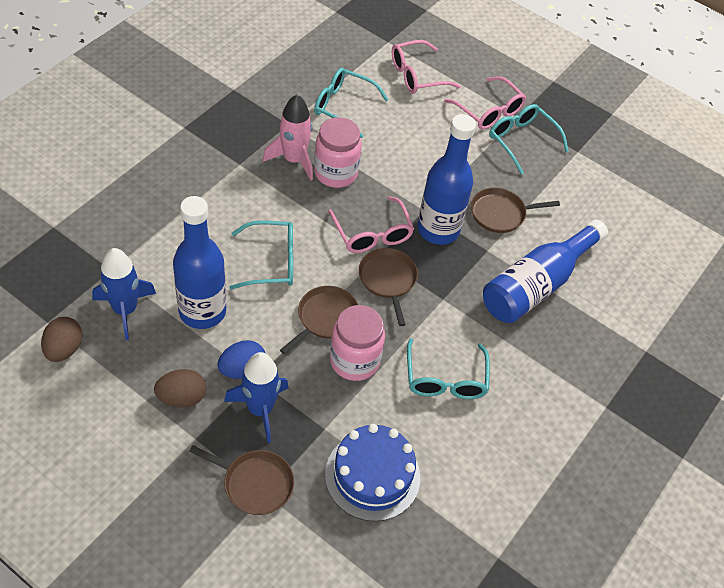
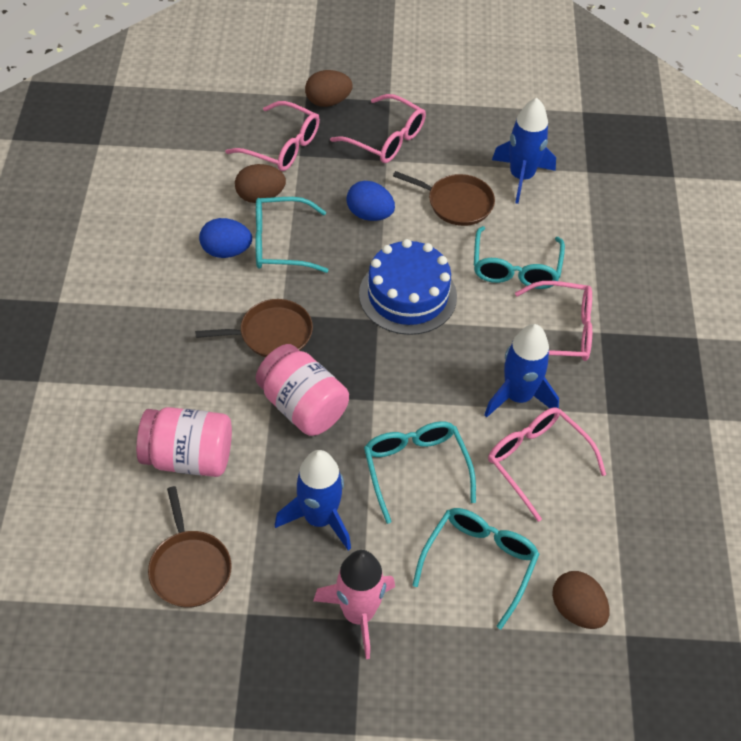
blue bottle: [173,196,226,329] [417,114,476,245] [483,220,608,323] = 3 -> none = 0
blue egg: [217,340,265,379] = 1 -> [199,218,252,258] [346,181,395,221] = 2
blue rocket: [92,248,156,340] [224,352,289,443] = 2 -> [275,450,351,550] [484,324,559,418] [492,98,556,204] = 3
brown egg: [41,317,82,362] [154,369,206,408] = 2 -> [235,164,286,203] [305,70,353,107] [552,571,610,629] = 3
brown pan: [189,445,294,515] [280,286,358,354] [359,248,418,326] [471,188,560,233] = 4 -> [148,486,232,607] [195,299,313,357] [393,171,495,226] = 3
pink glasses: [328,196,414,253] [392,40,461,94] [444,76,526,130] = 3 -> [225,101,320,171] [330,94,426,163] [488,407,606,522] [515,281,592,361] = 4

